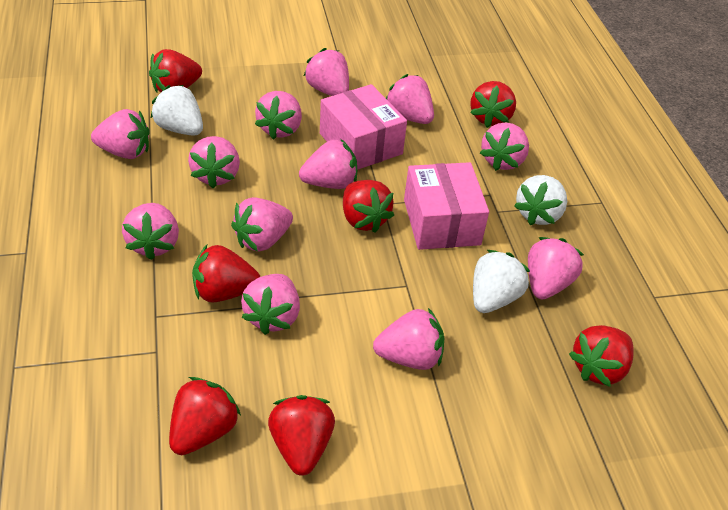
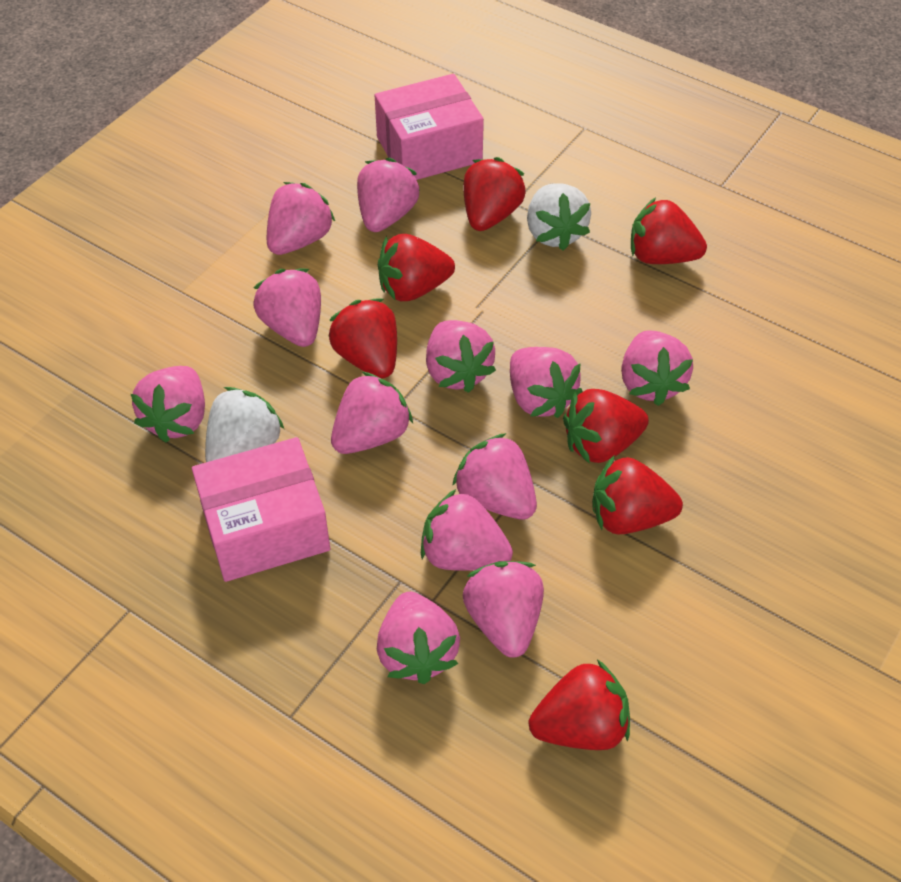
white strawberry: [151,85,203,135] [473,250,530,313] [514,175,567,225] = 3 -> [205,387,284,462] [527,184,591,251] = 2

